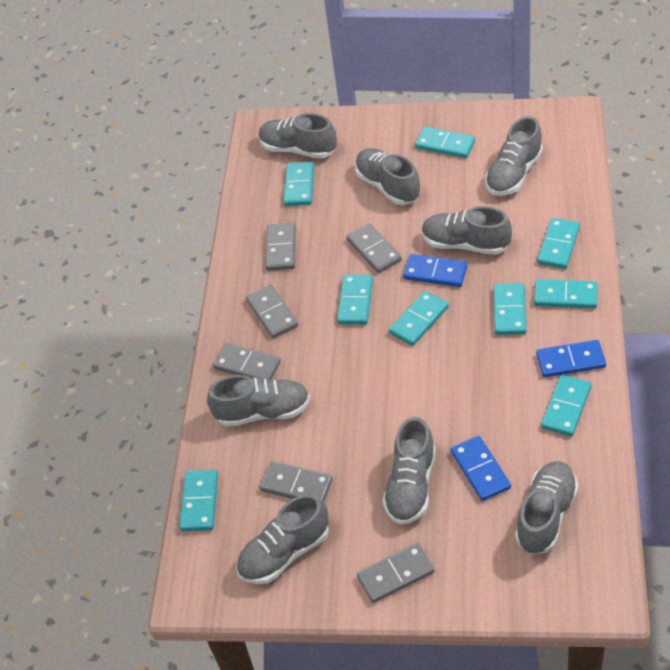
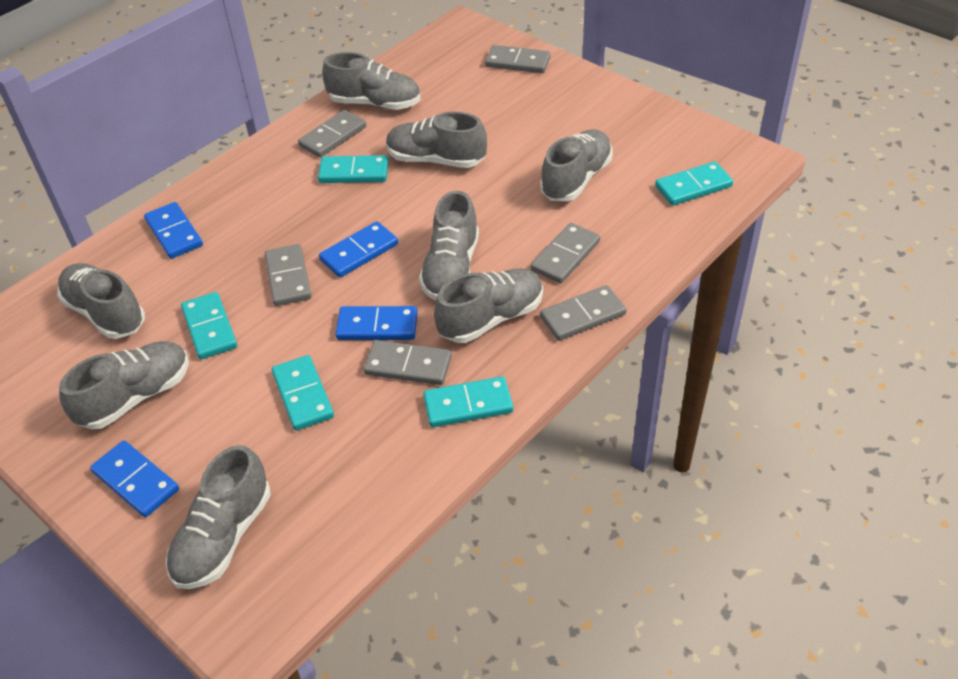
blue domino: [403,254,468,287] [451,436,511,501] [536,340,606,377] = 3 -> [90,440,179,517] [144,202,203,259] [319,221,398,277] [336,306,418,340] = 4
turquoise domino: [179,470,218,531] [283,162,314,206] [337,275,373,325] [389,291,449,346] [415,127,475,158] [494,283,526,335] [534,279,598,309] [537,218,580,269] [541,375,591,437] = 9 -> [181,292,237,360] [272,355,334,431] [318,155,389,183] [423,376,513,427] [655,162,733,206] = 5

